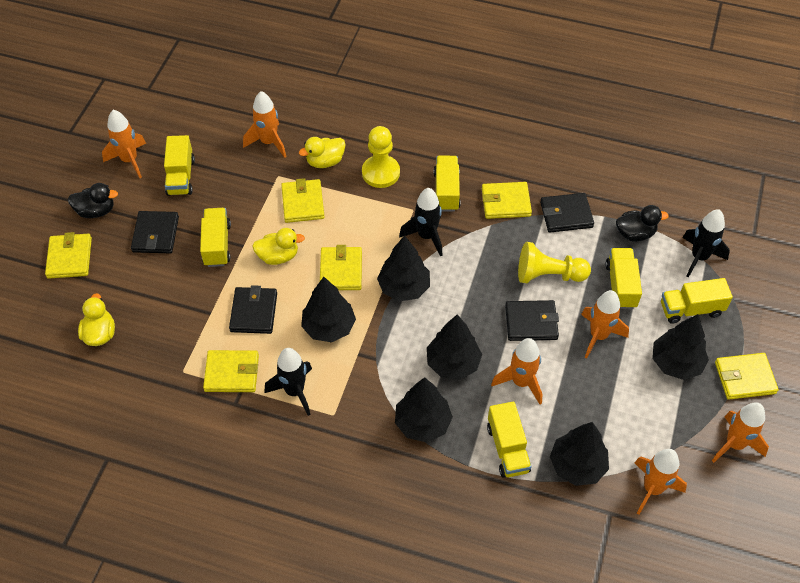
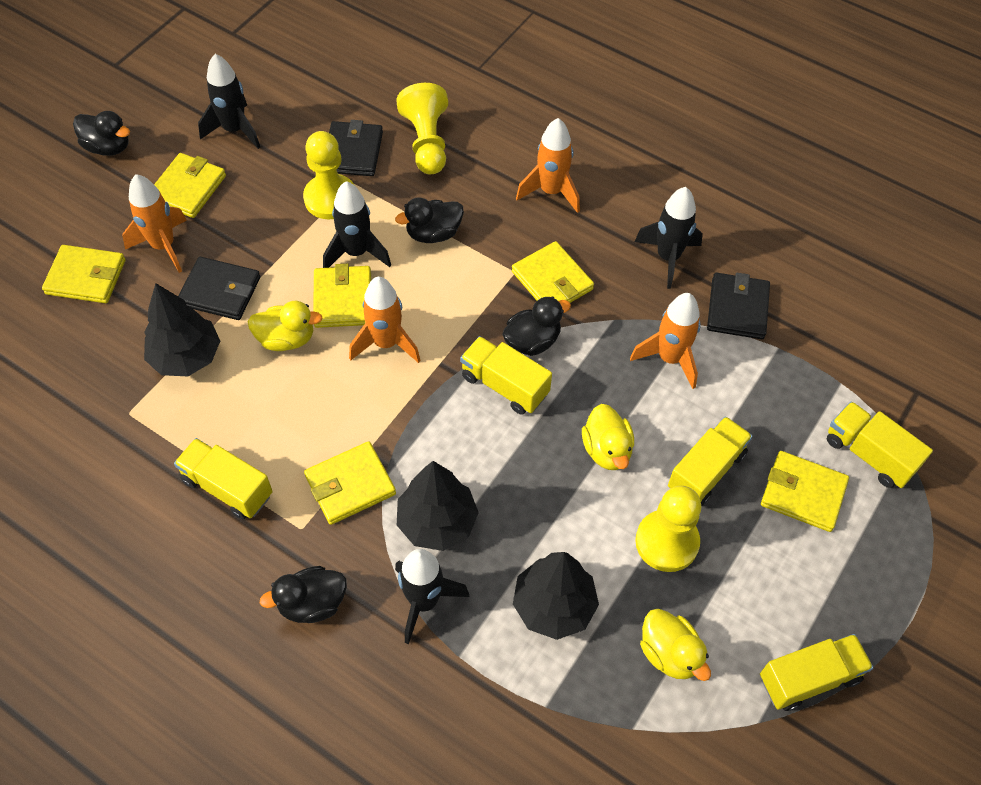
black duck: [68,183,118,218] [616,205,669,242] = 2 -> [73,111,130,156] [260,566,347,623] [395,197,464,243] [502,296,571,356] = 4
black rocket: [264,348,312,416] [399,188,442,256] [682,209,730,278] = 3 -> [198,54,260,149] [323,181,391,268] [395,549,469,644] [635,187,703,289] = 4
black tree: [301,277,356,342] [377,235,430,301] [395,377,453,442] [427,314,482,380] [550,422,609,486] [652,314,709,380] = 6 -> [144,283,220,376] [397,461,479,551] [513,552,599,640] = 3
black wallet: [131,211,179,253] [229,285,277,334] [505,300,559,341] [540,193,594,233] = 4 -> [178,257,260,320] [329,120,383,176] [707,273,770,339] = 3
orange rocket: [102,110,146,178] [243,91,286,158] [491,338,542,405] [581,290,629,358] [634,449,687,515] [712,402,769,463] = 6 -> [122,174,187,273] [349,277,421,363] [516,118,580,213] [630,293,701,389] = 4
yellow pawn: [362,126,400,188] [518,242,591,283] = 2 -> [303,131,354,219] [396,83,448,174] [635,486,701,572] = 3
yellow truck: [164,135,195,196] [200,208,231,267] [434,156,461,212] [487,401,532,478] [605,248,642,309] [661,278,733,324] = 6 -> [174,438,273,519] [460,336,552,415] [668,416,753,506] [760,634,873,711] [827,401,933,488] = 5

